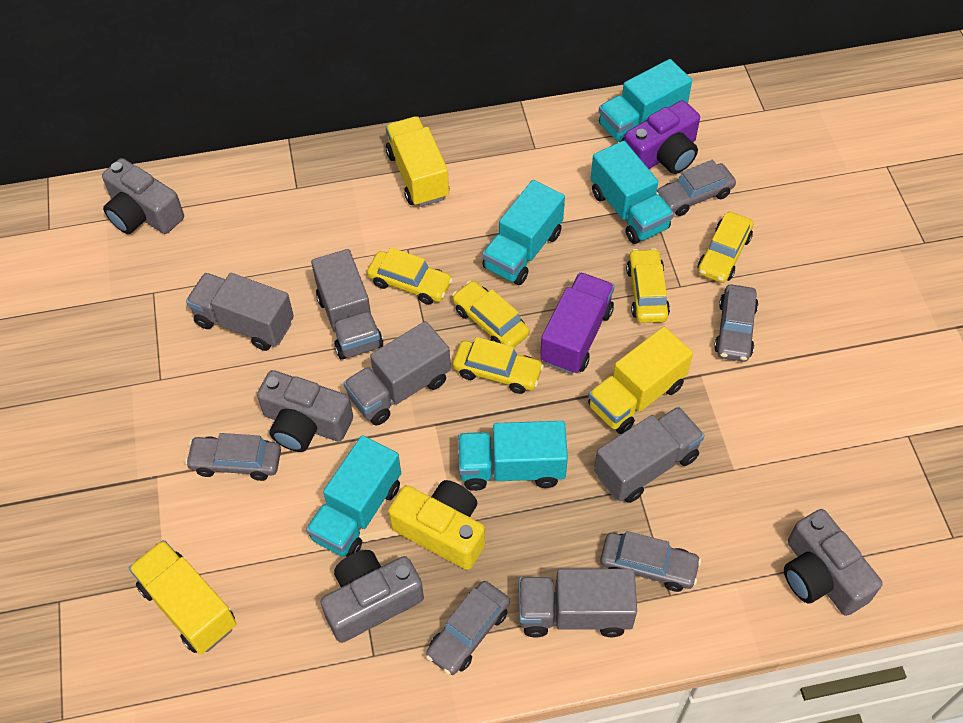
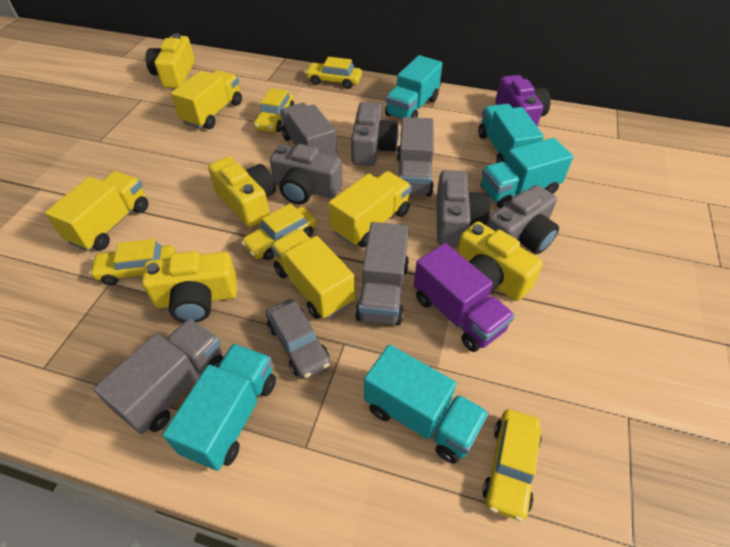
grey car: [185,433,281,481] [426,581,510,675] [600,531,701,592] [656,160,736,216] [714,284,758,362] = 5 -> [266,299,330,379] = 1
grey truck: [186,273,294,351] [311,249,383,360] [344,321,451,426] [519,569,637,638] [594,406,705,503] = 5 -> [93,319,224,434] [280,103,337,157] [355,222,409,325] [397,117,434,197] = 4
yellow camera: [388,480,485,570] = 1 -> [142,251,237,322] [146,33,195,88] [208,156,276,227] [457,222,543,301] = 4
yellow truck: [129,540,237,654] [386,116,449,207] [588,327,693,434] = 3 -> [45,171,148,251] [171,70,242,129] [271,229,355,319] [329,171,412,247] = 4

